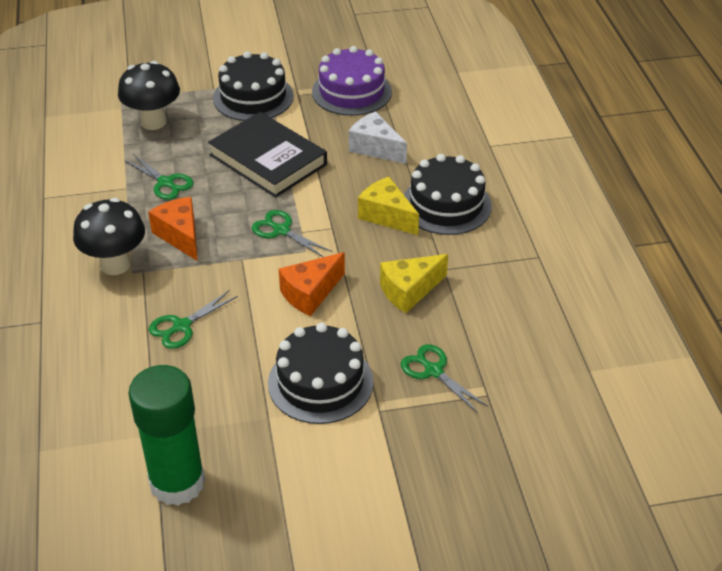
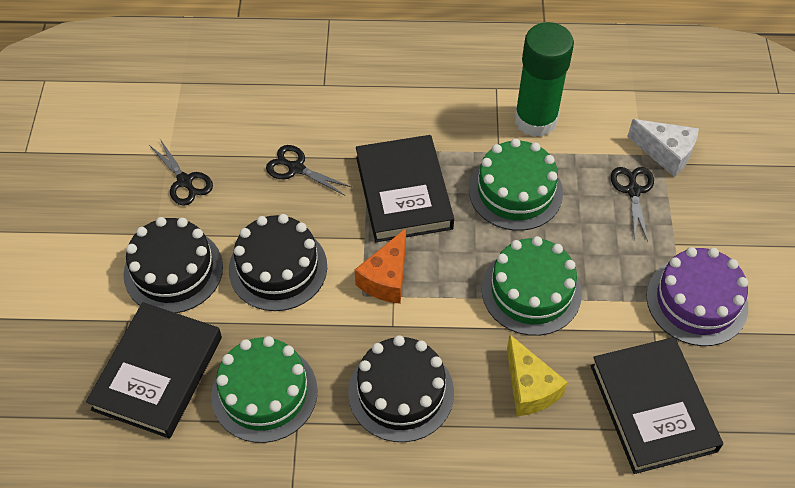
black book: [208,112,327,198] = 1 -> [86,302,222,439] [356,135,454,242] [590,337,723,474] = 3
black mushroom: [73,198,145,275] [118,61,180,130] = 2 -> none = 0
black scissors: none = 0 -> [149,139,213,206] [266,145,351,196] [611,167,654,242] = 3
green cake: none = 0 -> [211,336,318,443] [469,138,563,231] [482,236,582,336] = 3
green scissors: [124,154,194,200] [149,290,238,349] [252,210,332,257] [401,344,488,413] = 4 -> none = 0
orange cheese: [148,197,198,261] [279,252,345,316] = 2 -> [355,228,406,304] = 1
yellow cheese: [358,177,419,235] [380,254,448,313] = 2 -> [507,335,567,416] = 1

